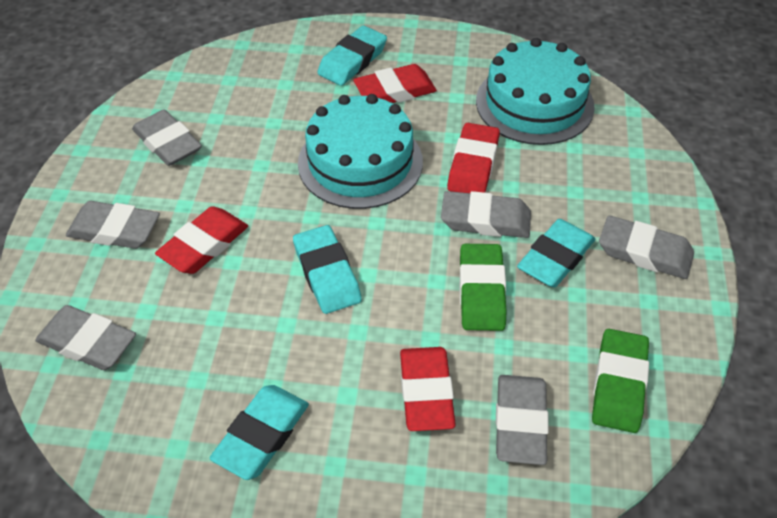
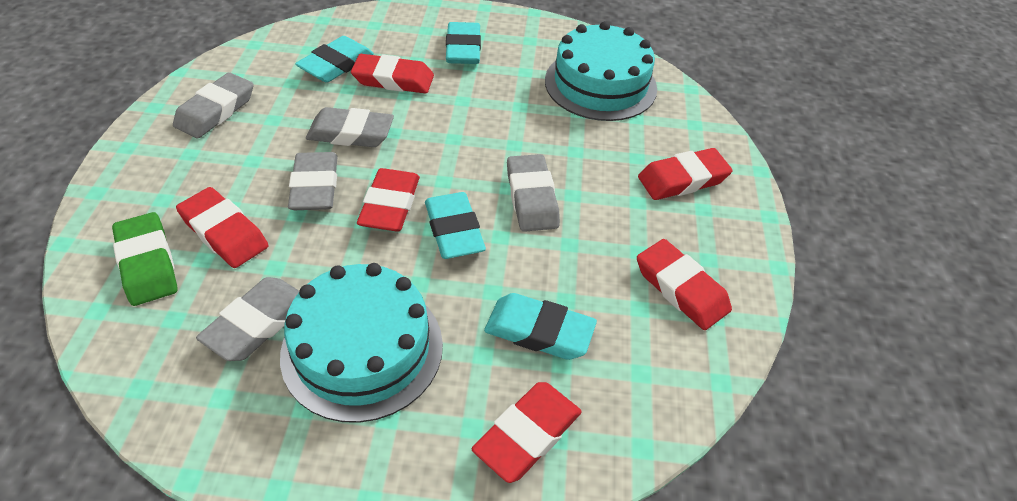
green eraser: [459,244,507,331] [592,329,649,433] = 2 -> [112,212,178,306] = 1
grey eraser: [35,305,136,370] [66,201,160,249] [132,109,202,166] [441,191,531,238] [496,375,549,465] [599,215,694,279] = 6 -> [173,72,254,138] [196,277,299,361] [288,152,338,210] [306,107,394,147] [507,154,560,232] = 5
red eraser: [155,206,248,274] [353,64,437,103] [400,347,456,431] [447,123,500,193] = 4 -> [176,187,268,268] [351,54,434,94] [357,168,420,232] [472,382,582,483] [637,239,732,330] [638,148,733,200] = 6

